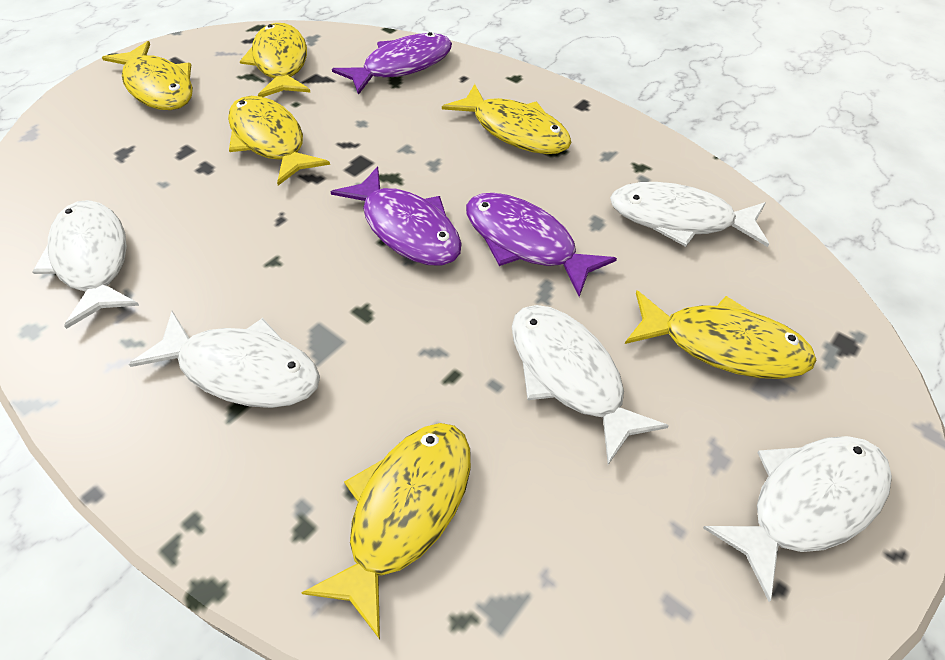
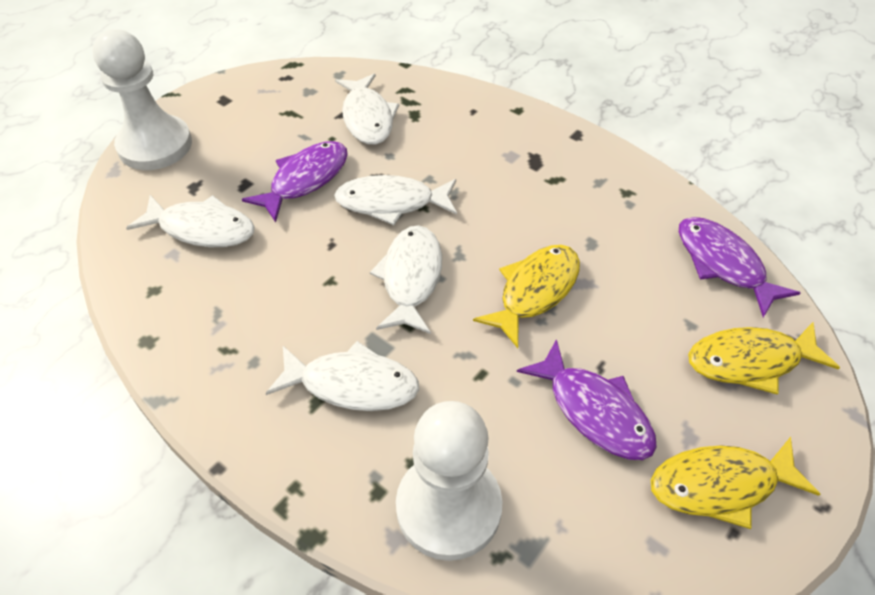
white pawn: none = 0 -> [93,29,192,170] [396,401,503,561] = 2
yellow fish: [102,41,193,110] [228,96,330,186] [240,23,311,97] [301,423,471,639] [442,84,572,154] [625,290,816,379] = 6 -> [473,245,580,348] [651,437,820,529] [688,322,840,395] = 3

